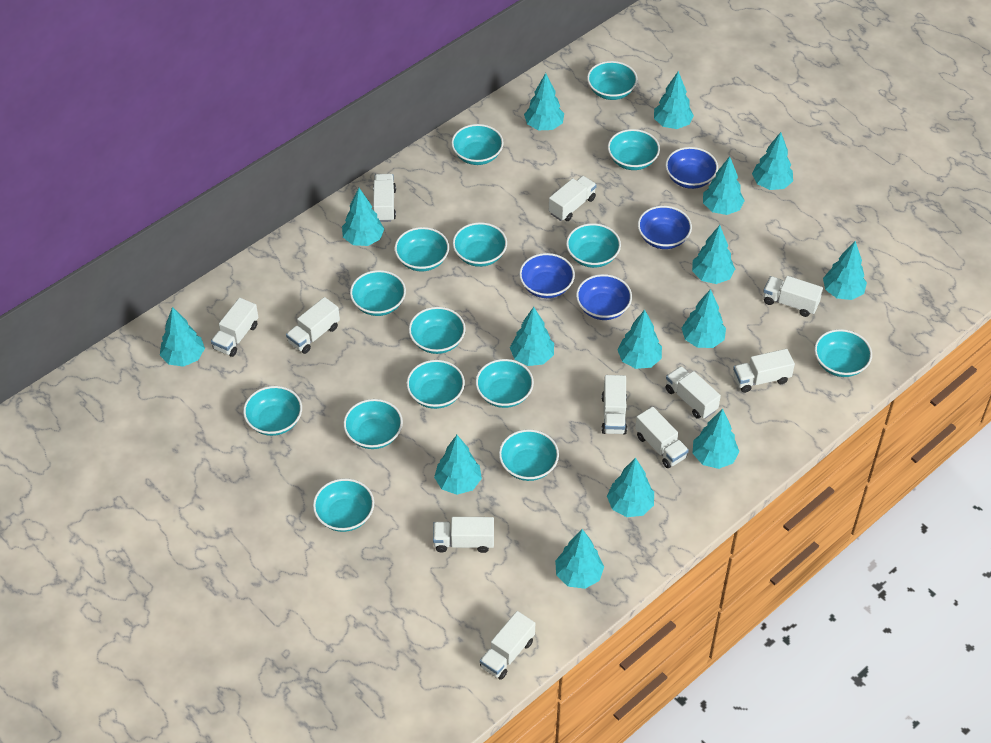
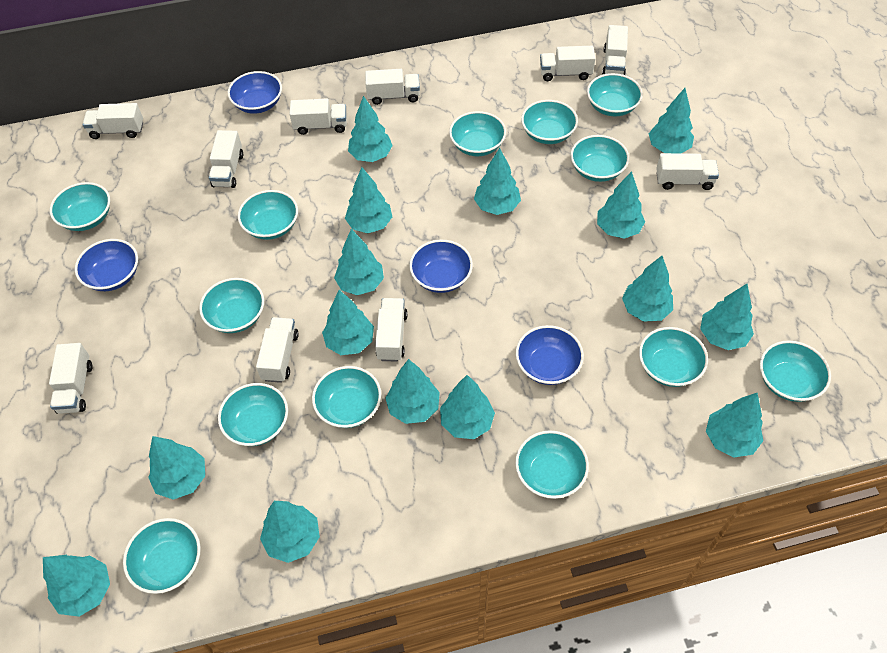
turquoise bowl: [243,386,302,436] [313,478,374,532] [343,399,403,449] [350,270,406,316] [394,227,449,272] [407,360,465,409] [409,307,466,354] [451,124,504,165] [453,222,507,267] [476,359,534,408] [499,429,559,481] [566,223,621,268] [587,61,638,100] [608,129,660,170] [814,329,872,377] = 15 -> [50,182,110,231] [123,518,201,594] [199,278,264,333] [218,383,288,446] [238,190,298,240] [312,366,382,428] [449,111,506,156] [515,430,589,499] [521,100,578,144] [570,135,629,182] [587,73,643,116] [639,327,708,387] [760,341,831,402] = 13
white truck: [211,298,258,357] [286,297,340,354] [373,174,396,222] [433,517,494,553] [480,611,535,680] [549,176,596,221] [601,375,627,435] [635,407,689,468] [666,366,721,419] [733,349,795,393] [763,276,823,317] = 11 -> [49,343,92,414] [83,103,143,139] [209,130,243,188] [256,317,299,383] [290,98,347,135] [365,69,420,105] [375,298,408,362] [540,46,596,81] [602,25,628,75] [656,153,719,190] = 10

